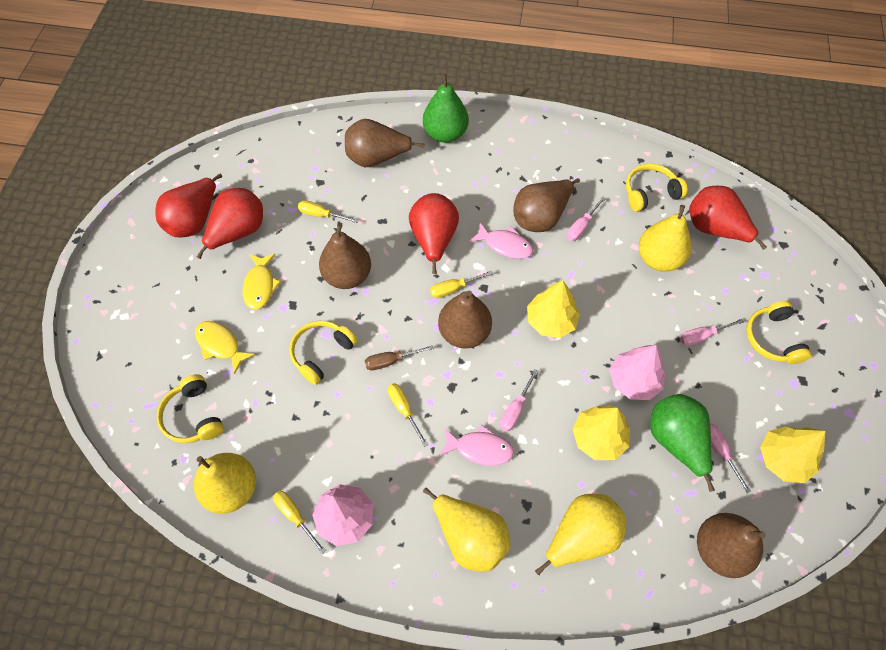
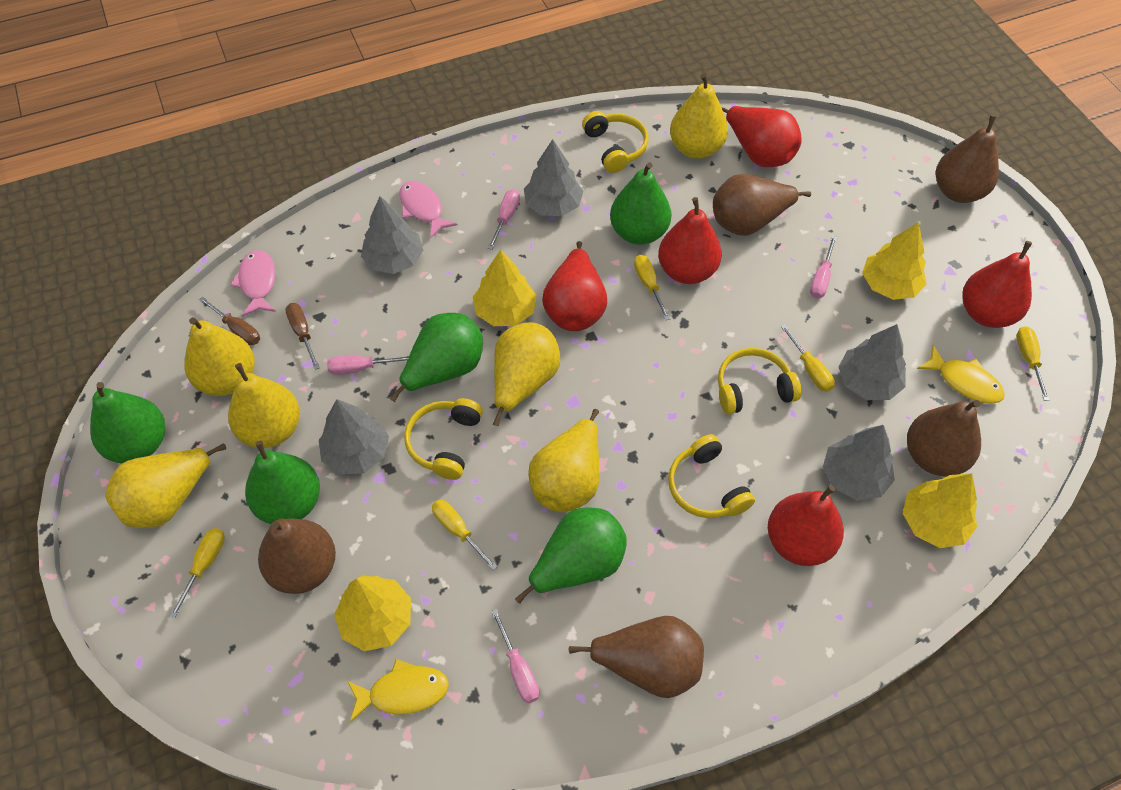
brown screwdriver: [365,345,434,370] = 1 -> [199,296,260,345] [285,303,320,370] = 2
green pear: [423,73,469,143] [650,394,715,492] = 2 -> [90,382,165,463] [245,441,320,524] [390,313,483,402] [515,507,627,604] [610,162,671,245] = 5
grey tree: none = 0 -> [319,399,389,474] [361,196,423,274] [524,139,583,216] [823,425,895,500] [839,324,906,400] = 5
pink tree: [312,484,373,546] [610,345,665,400] = 2 -> none = 0
red pear: [155,173,222,237] [197,188,263,259] [409,193,459,274] [689,186,767,250] = 4 -> [542,241,607,331] [658,197,722,284] [722,106,802,167] [768,485,844,566] [962,241,1032,328] = 5
yellow pear: [194,453,256,514] [423,488,510,572] [535,494,626,575] [639,205,691,272] = 4 -> [105,444,226,528] [184,317,255,396] [228,363,300,448] [493,322,561,426] [528,409,599,512] [670,73,728,159] = 6
yellow screwdriver: [273,491,326,554] [298,200,358,223] [388,383,428,447] [430,270,493,298] = 4 -> [169,528,225,618] [432,500,498,571] [634,255,670,320] [781,324,835,392] [1016,326,1050,401] = 5
yellow tree: [527,280,580,338] [572,405,630,460] [760,426,825,483] = 3 -> [334,575,411,651] [473,250,537,326] [862,222,926,300] [903,473,977,548] = 4

